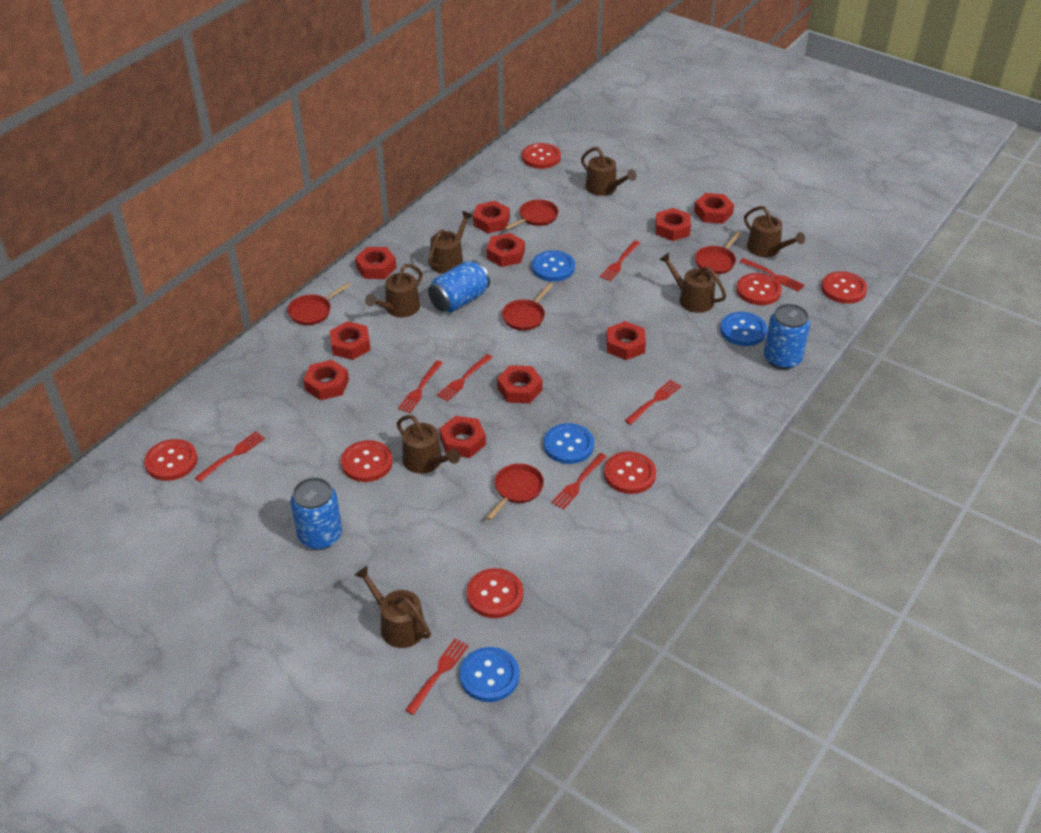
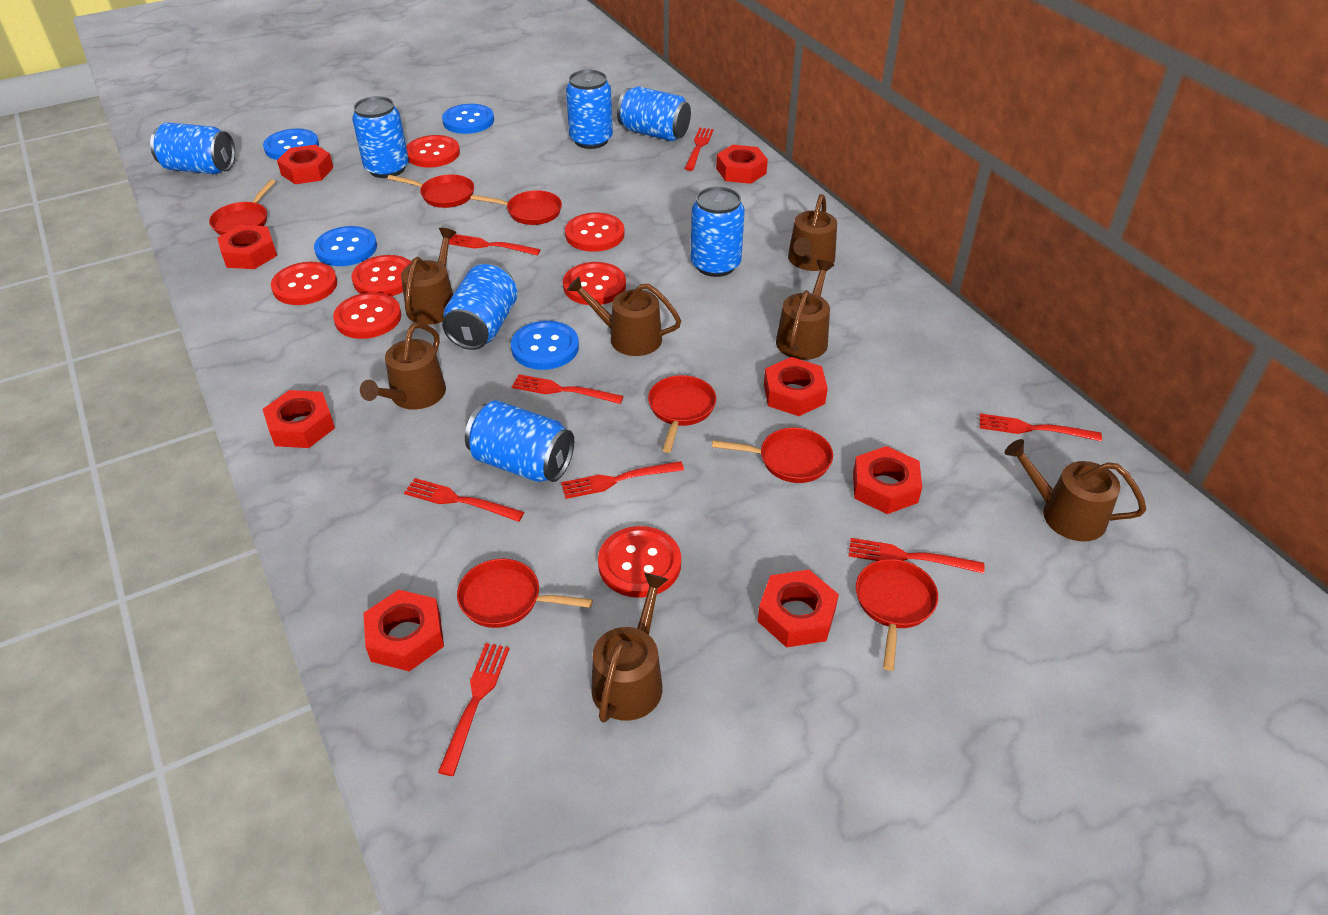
blue can: [291,477,342,550] [428,260,490,313] [764,304,810,369] = 3 -> [150,122,235,174] [352,96,409,178] [442,264,518,350] [465,400,574,482] [566,70,613,149] [617,86,691,141] [691,186,745,277] = 7
red nut: [303,360,349,400] [330,321,371,360] [355,247,396,279] [439,416,486,458] [473,201,510,233] [486,233,525,267] [497,365,543,403] [606,321,646,360] [655,208,691,241] [694,193,734,224] = 10 -> [217,225,277,269] [263,390,335,448] [277,145,333,184] [363,589,444,671] [716,145,768,184] [758,570,839,648] [764,357,828,416] [853,446,922,514] = 8
red pan: [287,283,351,325] [486,463,544,520] [502,283,553,331] [504,199,558,230] [695,231,741,274] = 5 -> [209,179,276,235] [387,174,474,208] [457,559,593,628] [470,190,562,225] [648,375,716,453] [712,428,833,483] [856,559,938,671] = 7

